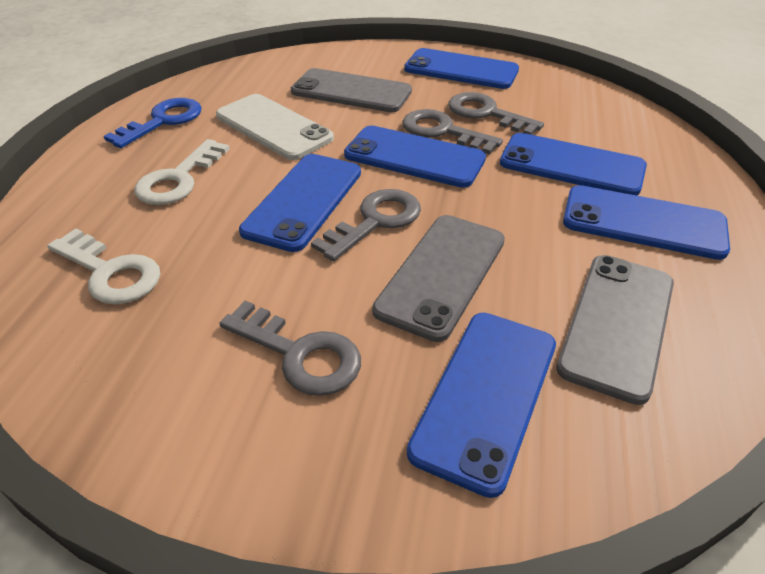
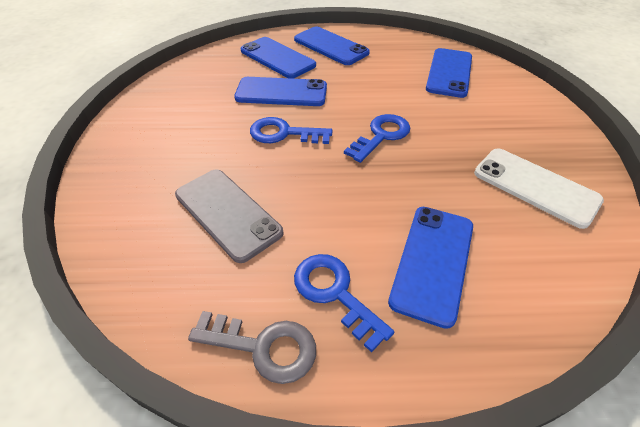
blue key: [104,98,201,148] = 1 -> [250,117,332,144] [294,254,394,352] [344,114,410,163] = 3
blue phone: [239,154,361,252] [344,126,486,188] [404,48,519,89] [407,313,556,498] [500,133,647,196] [563,185,730,260] = 6 -> [234,77,327,106] [240,37,316,79] [294,27,370,65] [388,207,473,329] [426,48,472,98] = 5
grey key: [219,301,361,396] [311,189,421,261] [403,109,503,155] [448,92,544,135] = 4 -> [188,311,316,384] = 1
grey phone: [291,68,412,112] [372,215,505,342] [556,255,674,405] = 3 -> [175,169,284,263] = 1
white key: [47,229,160,304] [134,139,230,205] = 2 -> none = 0

